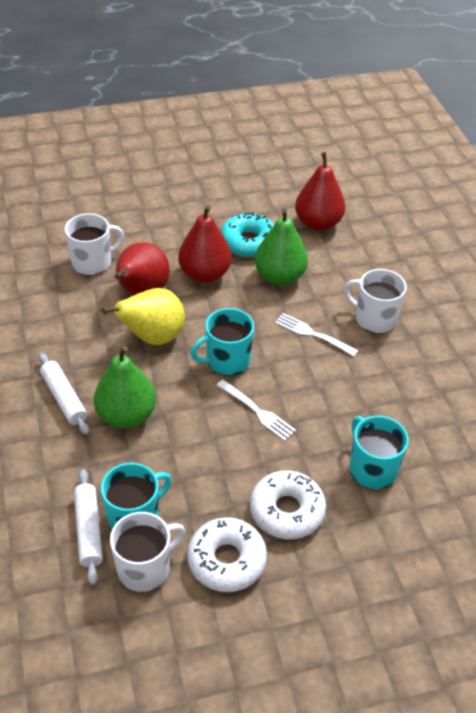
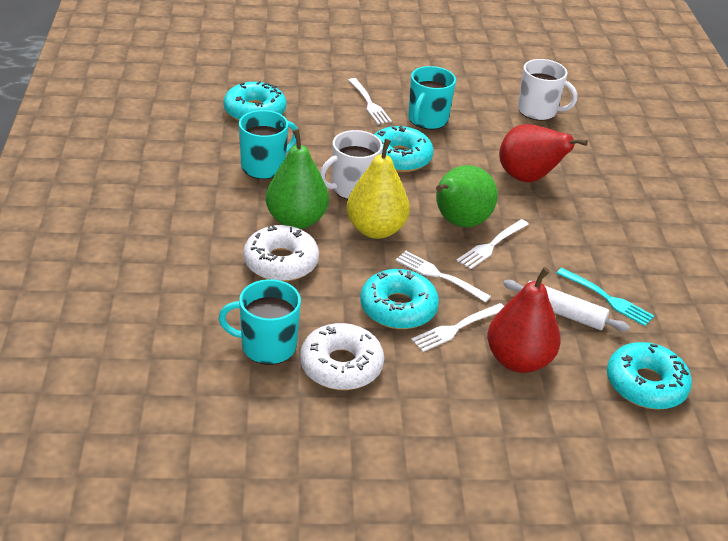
red pear: [115,242,170,295] [178,205,232,283] [295,152,345,231] = 3 -> [487,267,561,373] [499,124,588,182] = 2
turquoise donut: [221,212,275,258] = 1 -> [223,81,287,121] [360,269,439,329] [374,126,433,172] [607,342,692,410] = 4
turquoise fork: none = 0 -> [557,268,654,326] = 1
white fork: [217,380,296,441] [275,313,358,356] = 2 -> [349,78,392,124] [396,251,491,303] [411,303,504,352] [457,219,529,269] = 4
white mug: [65,213,124,276] [110,512,185,592] [344,269,407,334] = 3 -> [320,130,383,199] [518,59,577,121] = 2
white rolling pin: [39,353,89,435] [74,469,103,585] = 2 -> [503,280,630,332] = 1

